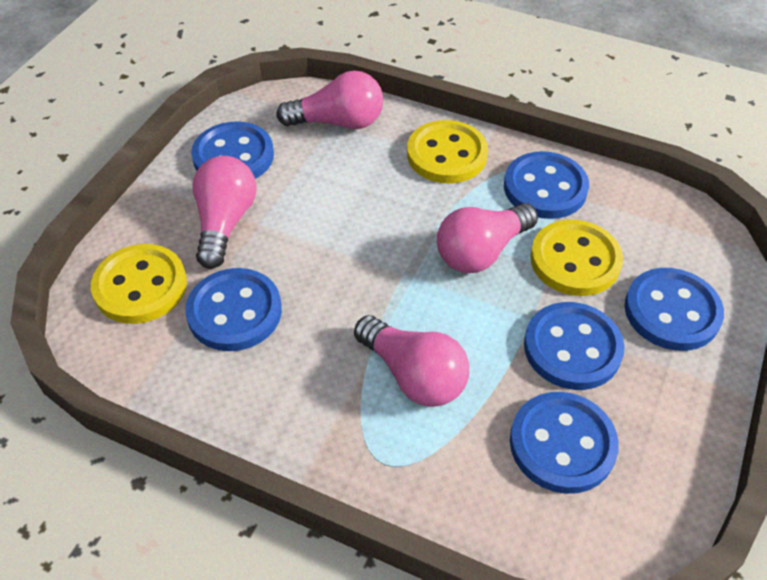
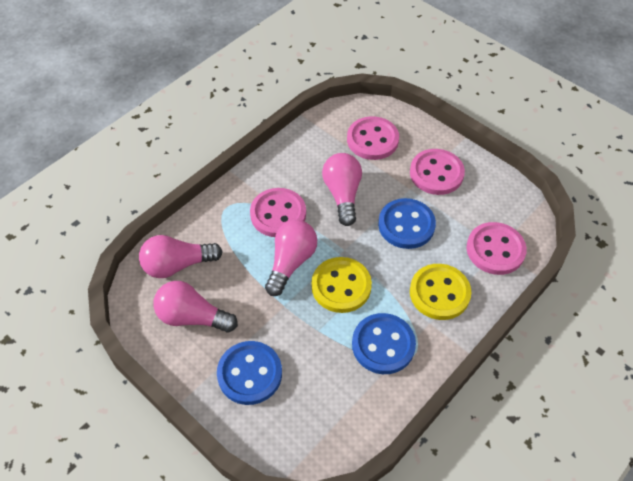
blue button: [185,268,282,351] [191,122,274,179] [504,151,589,219] [510,392,619,494] [524,302,624,390] [625,268,724,351] = 6 -> [217,341,282,405] [352,313,416,374] [378,198,436,249] = 3
pink button: none = 0 -> [250,188,306,237] [347,116,399,160] [410,149,465,195] [467,222,527,275] = 4
yellow button: [91,244,187,324] [407,120,488,183] [530,220,623,296] = 3 -> [311,257,372,313] [410,264,472,320] = 2

